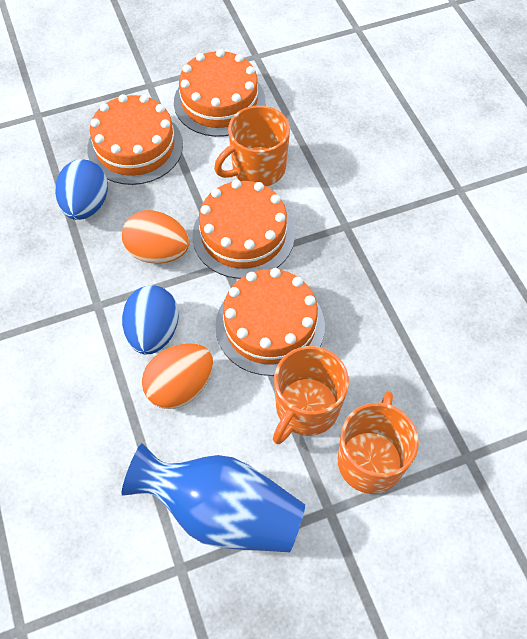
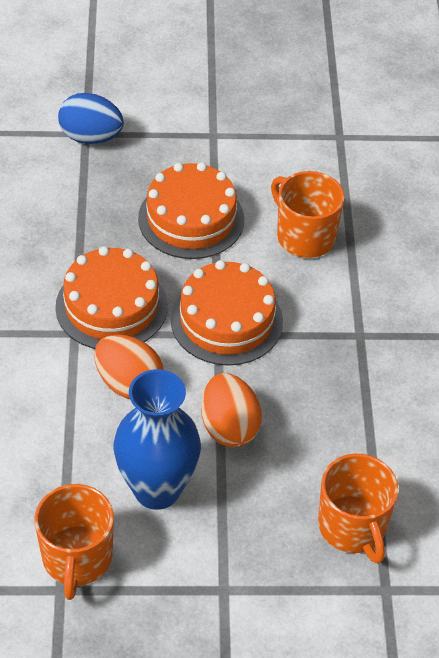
blue egg: [55,159,108,220] [122,285,179,354] = 2 -> [58,93,124,144] = 1
orange cake: [87,94,183,185] [174,49,265,137] [192,180,295,279] [215,268,325,376] = 4 -> [55,246,168,349] [138,162,244,259] [171,260,283,366] = 3

